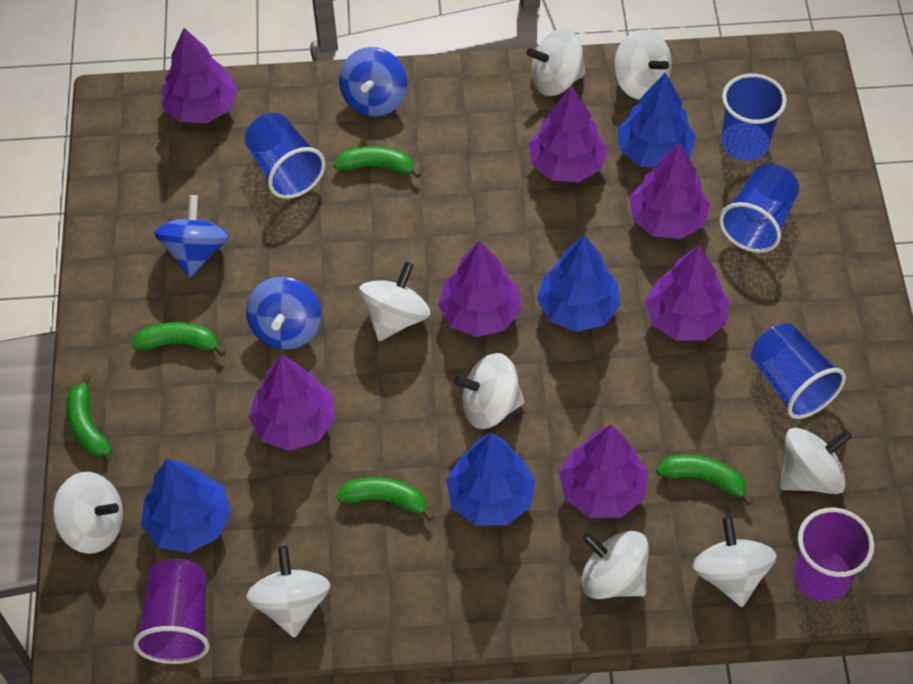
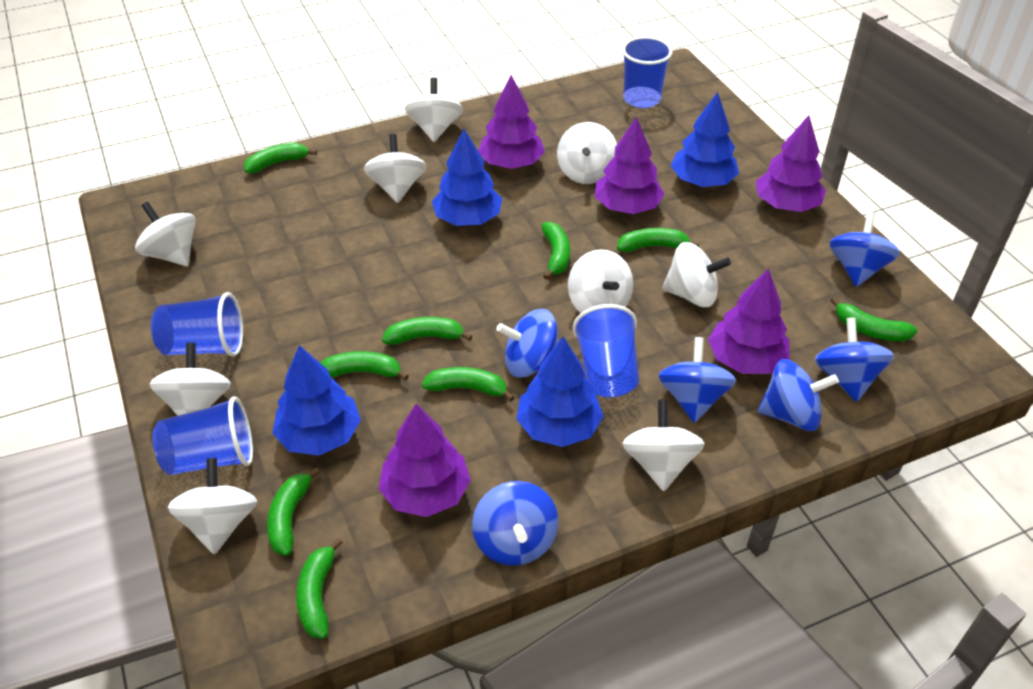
blue spinning top: [154,195,229,277] [246,277,321,349] [339,47,407,117] = 3 -> [472,481,558,566] [496,309,559,378] [658,337,736,423] [758,359,839,431] [815,317,894,402] [829,212,900,287] = 6
green banana: [67,374,111,457] [132,322,226,356] [334,146,421,178] [337,477,434,521] [656,455,753,506] = 5 -> [244,143,317,173] [267,467,320,556] [296,538,343,639] [321,351,409,381] [382,317,472,345] [422,367,514,401] [541,222,570,280] [617,228,699,252] [830,297,918,342] = 9
purple cup: [133,559,210,664] [794,508,874,601] = 2 -> none = 0
purple tree: [162,28,238,123] [248,355,335,451] [438,240,521,337] [529,86,607,182] [559,425,648,518] [629,142,710,239] [645,246,729,341] = 7 -> [378,404,471,517] [478,75,545,169] [595,117,664,214] [708,268,790,374] [756,115,826,212] = 5

